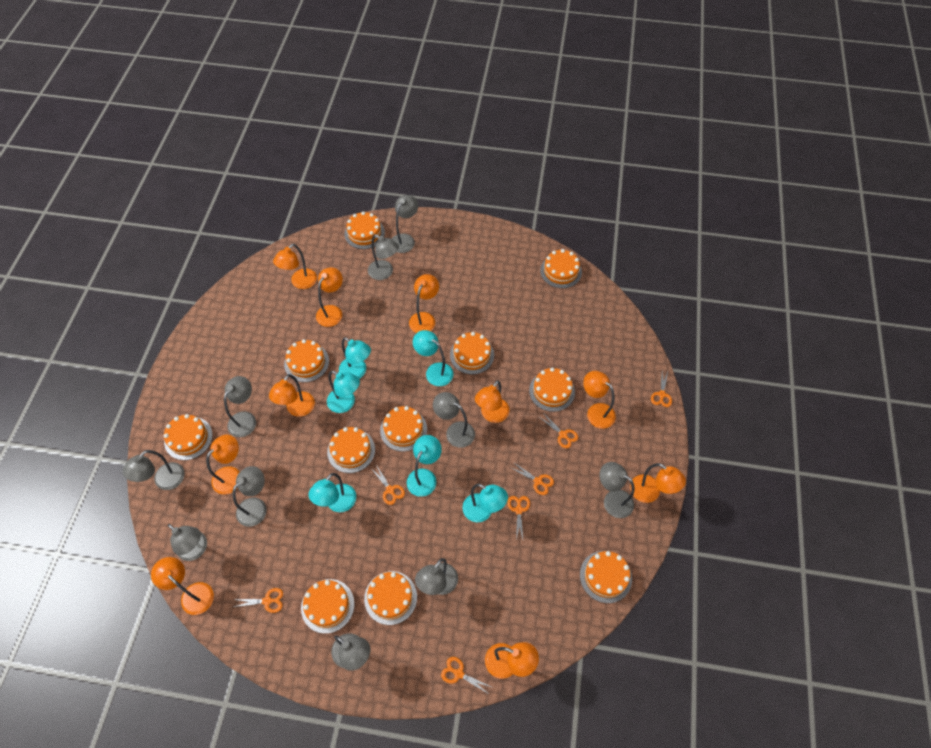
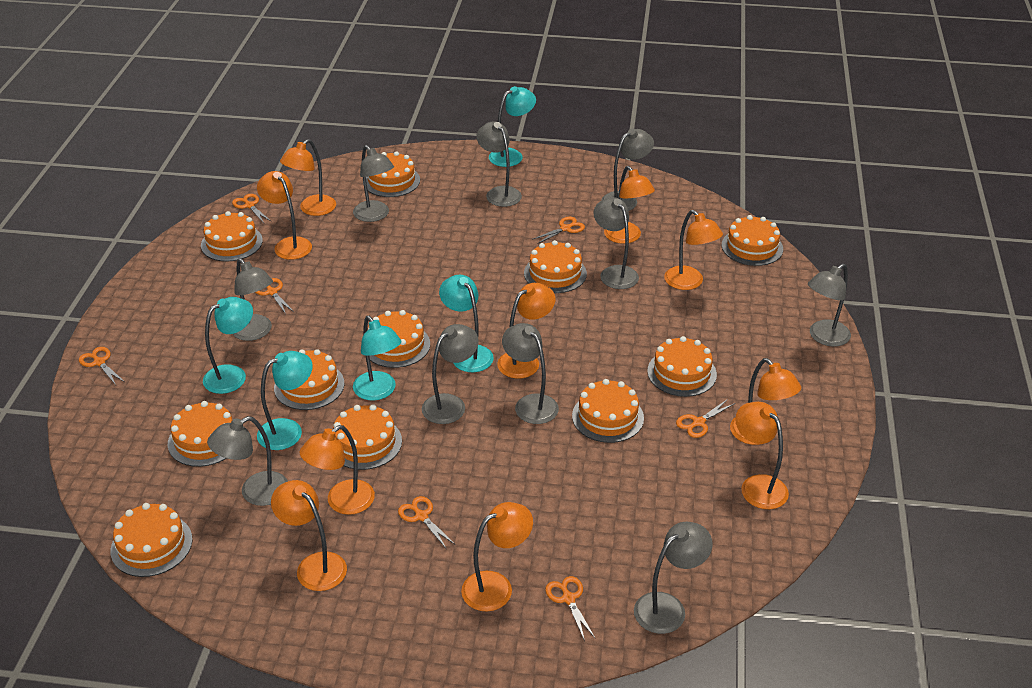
turquoise lamp: [309,473,356,512] [327,370,360,413] [339,337,371,379] [407,435,442,497] [413,330,453,386] [462,484,508,522] = 6 -> [203,297,253,394] [257,351,313,450] [353,316,402,401] [439,275,494,372] [489,86,536,167] = 5

